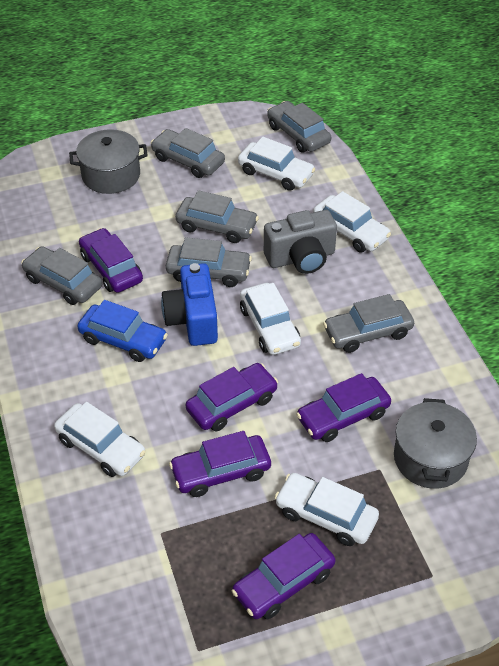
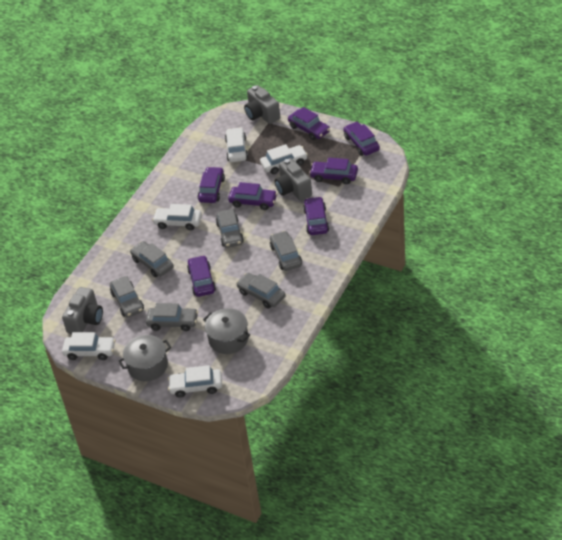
blue camera: [161,263,218,346] = 1 -> none = 0
blue car: [77,300,168,362] = 1 -> none = 0
grey camera: [264,210,337,274] = 1 -> [62,287,103,334] [244,85,280,124] [275,158,312,201] = 3
purple car: [79,228,143,293] [169,431,271,497] [186,363,278,432] [232,533,336,619] [296,373,391,442] = 5 -> [187,255,216,297] [198,167,225,203] [228,182,277,210] [288,107,330,140] [303,197,329,235] [309,158,358,184] [343,122,380,156] = 7

